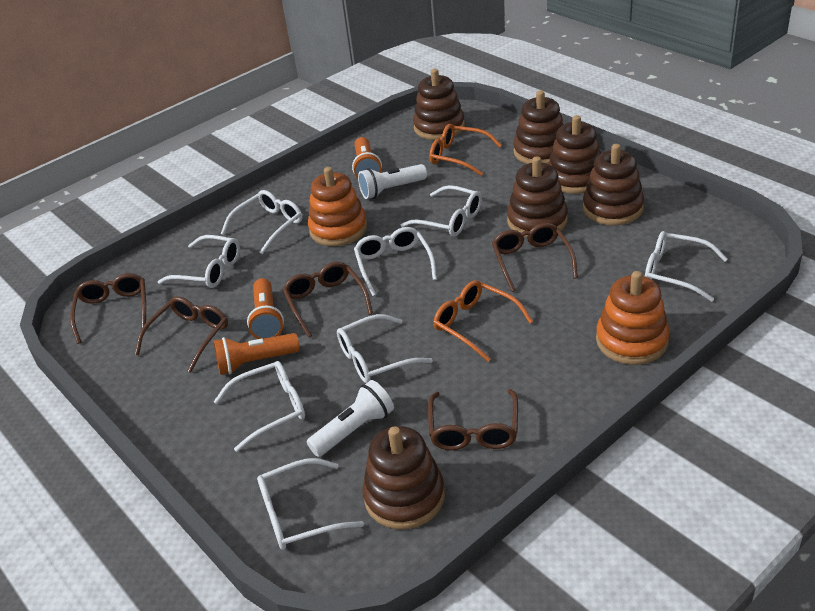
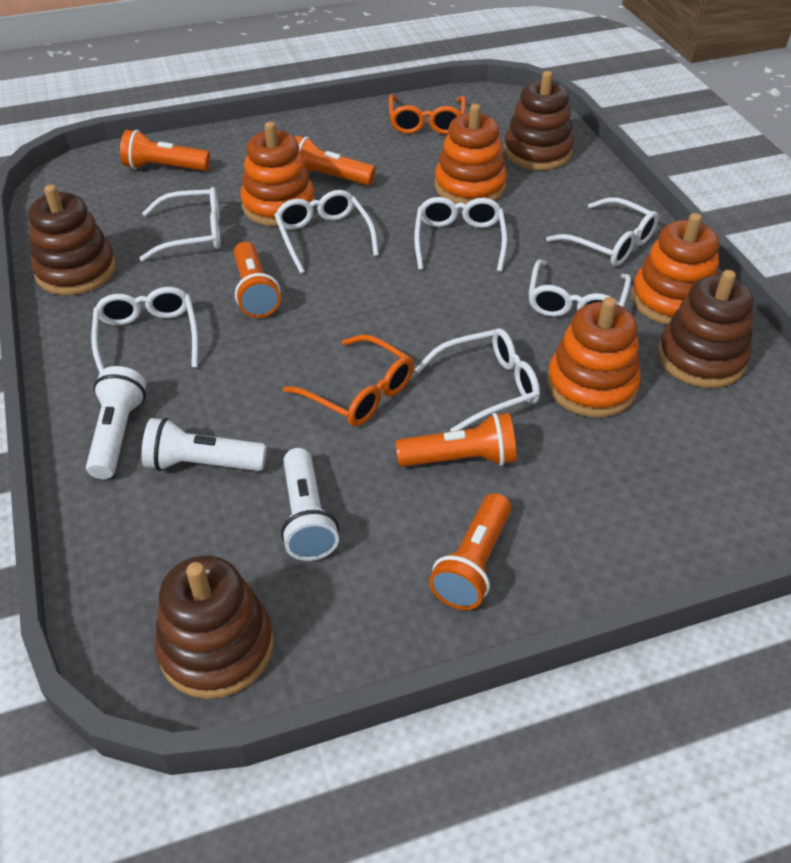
brown glasses: [70,273,146,344] [135,296,228,373] [282,262,373,338] [428,389,518,450] [492,223,578,292] = 5 -> none = 0
brown stacking toy: [362,426,445,529] [413,69,465,140] [507,156,568,237] [513,90,564,164] [548,115,601,194] [583,144,644,225] = 6 -> [28,184,116,295] [155,555,274,699] [504,71,574,170] [658,270,754,388] = 4
orange flashlight: [214,333,300,375] [247,278,284,339] [352,137,382,178] = 3 -> [120,130,210,171] [234,242,281,318] [294,135,375,185] [395,413,516,467] [429,493,511,610] = 5
orange stacking toy: [308,167,367,246] [596,271,670,365] = 2 -> [240,121,315,226] [435,104,507,204] [547,297,641,417] [631,213,719,325] = 4
white flashlight: [307,380,394,457] [358,164,427,199] = 2 -> [86,366,146,479] [142,418,267,471] [281,448,339,561] = 3
white glasses: [158,235,240,288] [214,361,305,452] [221,190,302,254] [257,458,364,550] [337,314,432,383] [354,227,437,296] [401,185,482,237] [645,231,728,302] = 8 -> [91,287,198,373] [139,187,220,261] [274,190,379,274] [414,197,507,272] [415,328,540,432] [528,259,631,317] [546,197,659,266] = 7

